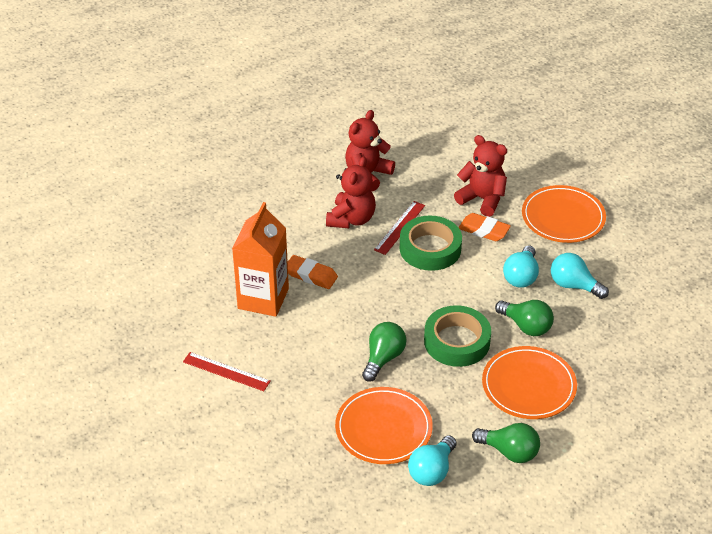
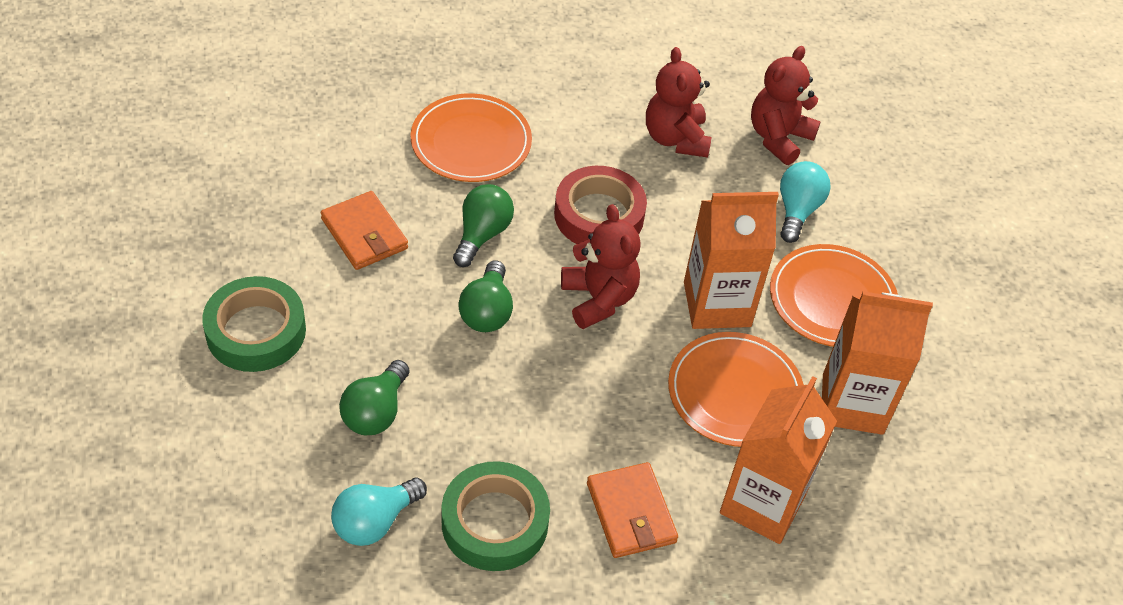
orange carton: [232,202,289,317] = 1 -> [684,192,779,329] [720,376,837,544] [822,291,933,435] = 3
orange eraser: [288,255,338,289] [458,213,511,241] = 2 -> none = 0
orange wallet: none = 0 -> [321,191,408,270] [587,462,678,558] = 2
red ruler: [183,352,271,391] [374,201,425,255] = 2 -> none = 0
red tape: none = 0 -> [554,166,647,244] = 1
turquoise light bulb: [408,435,457,486] [503,245,539,288] [551,253,609,299] = 3 -> [331,478,427,546] [780,161,831,243] = 2

